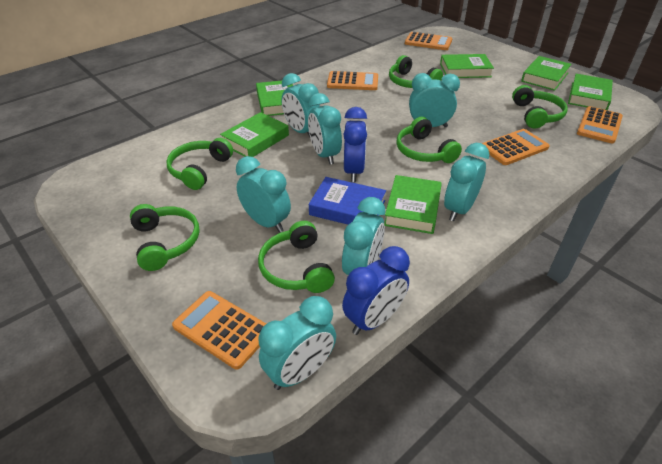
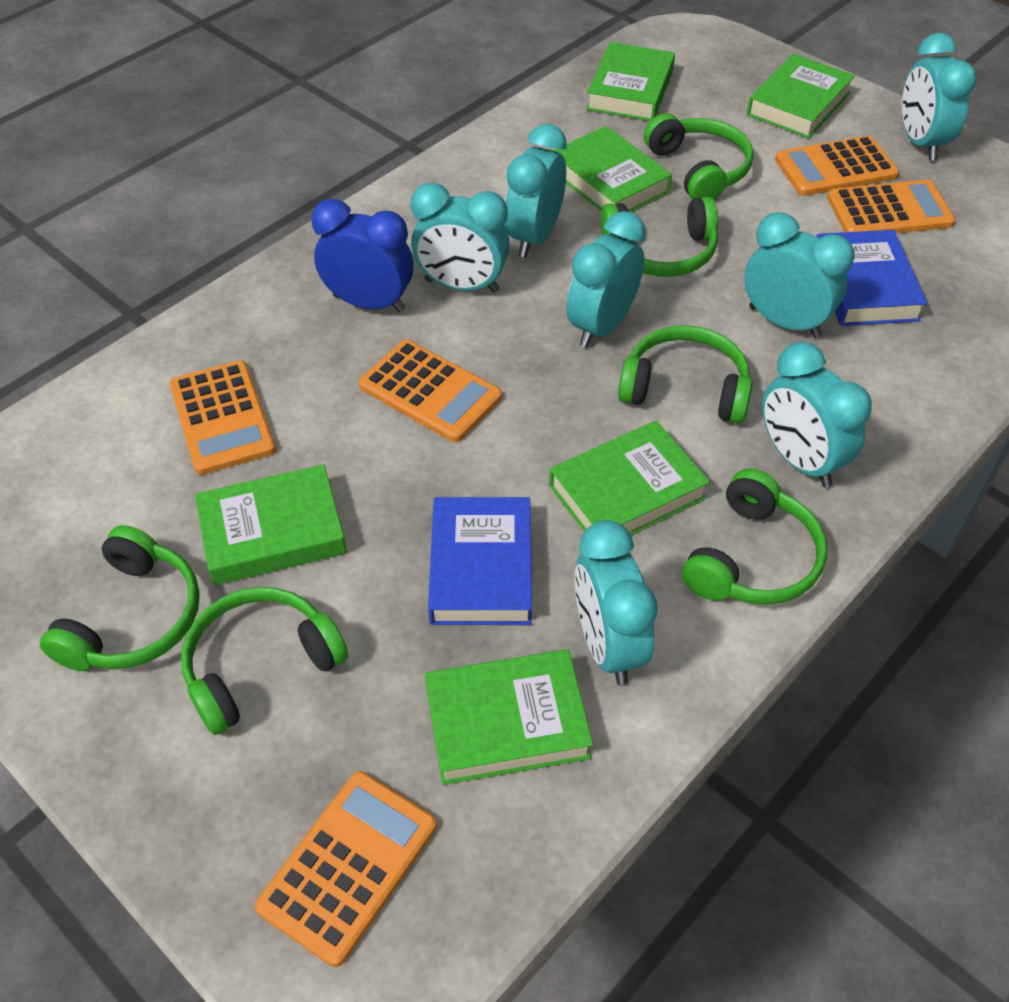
blue book: [309,177,386,225] = 1 -> [428,497,532,625] [816,230,927,326] = 2
blue clock: [342,246,410,335] [343,107,367,182] = 2 -> [312,199,414,313] = 1

